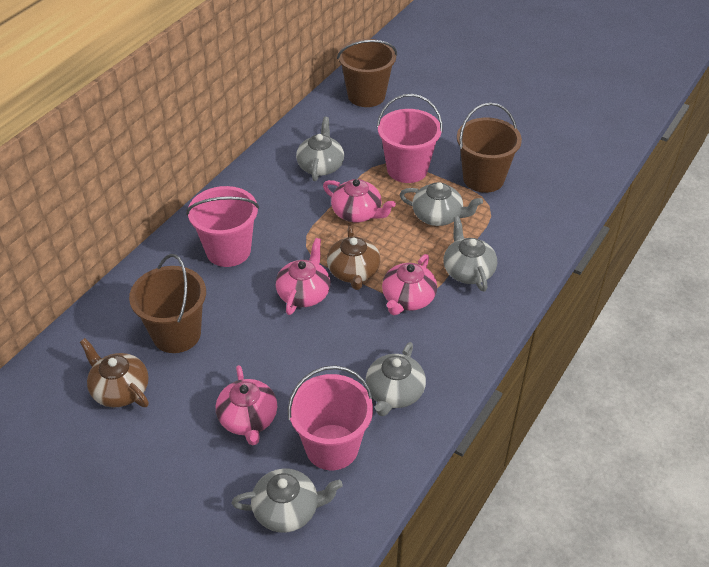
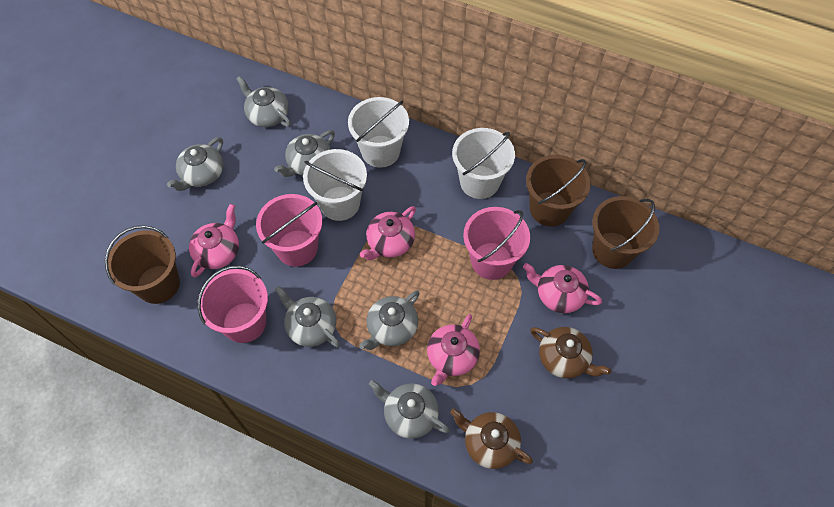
grey teapot: [232,469,343,533] [296,117,344,181] [366,342,426,416] [400,182,483,226] [444,216,497,292] = 5 -> [167,137,223,191] [236,76,291,127] [274,130,335,177] [275,286,340,347] [359,290,420,350] [368,380,450,439] = 6
white bucket: none = 0 -> [303,149,367,221] [348,97,409,168] [452,128,515,199] = 3

